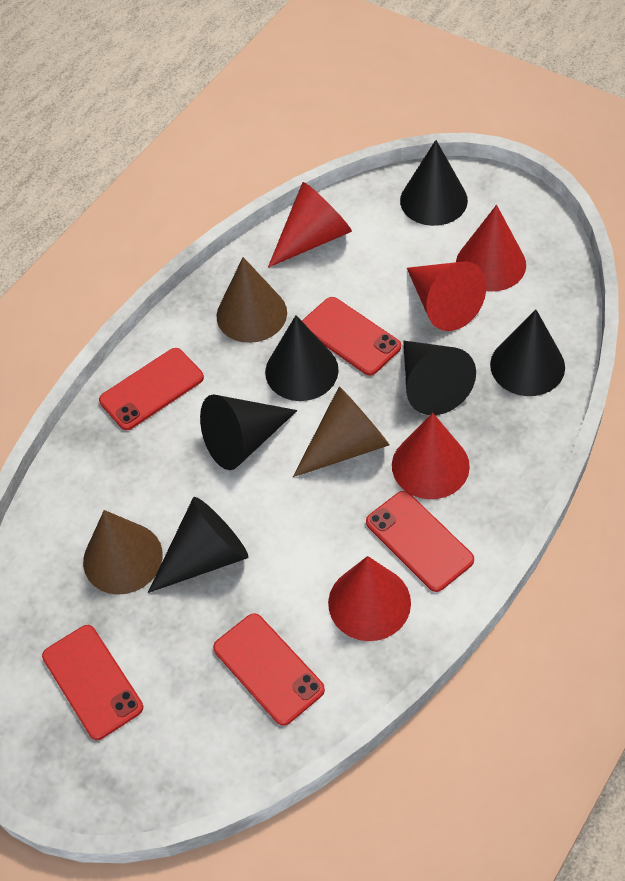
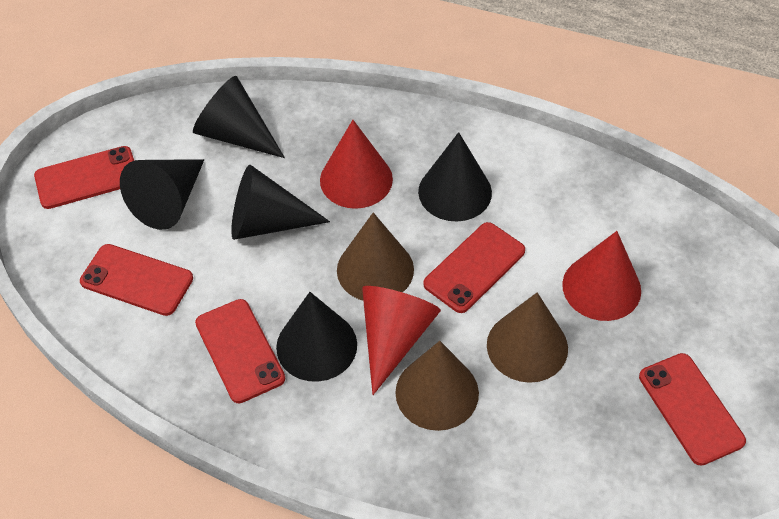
black cone: [148,497,248,593] [200,394,298,470] [265,315,339,401] [400,140,468,226] [403,341,476,415] [490,309,565,396] = 6 -> [120,159,204,230] [193,76,285,158] [231,165,330,240] [276,292,357,382] [418,132,492,221] = 5
red cone: [268,182,352,268] [328,556,411,641] [392,413,470,499] [407,261,486,331] [456,205,526,291] = 5 -> [320,120,393,209] [362,286,441,395] [562,231,641,321] = 3

